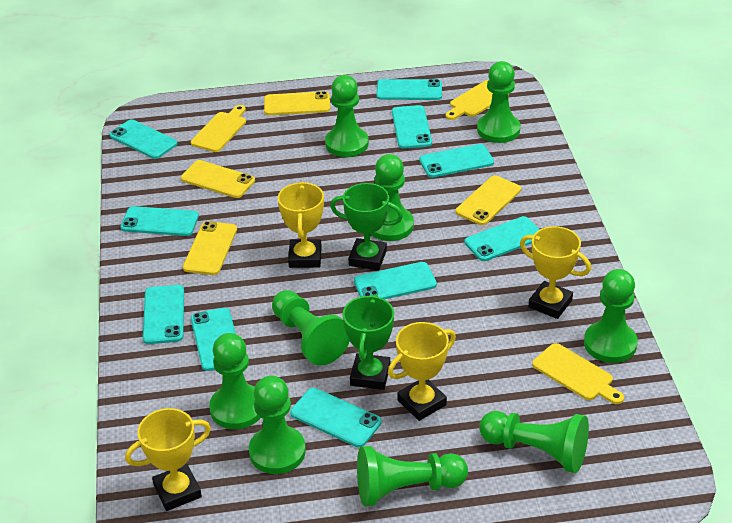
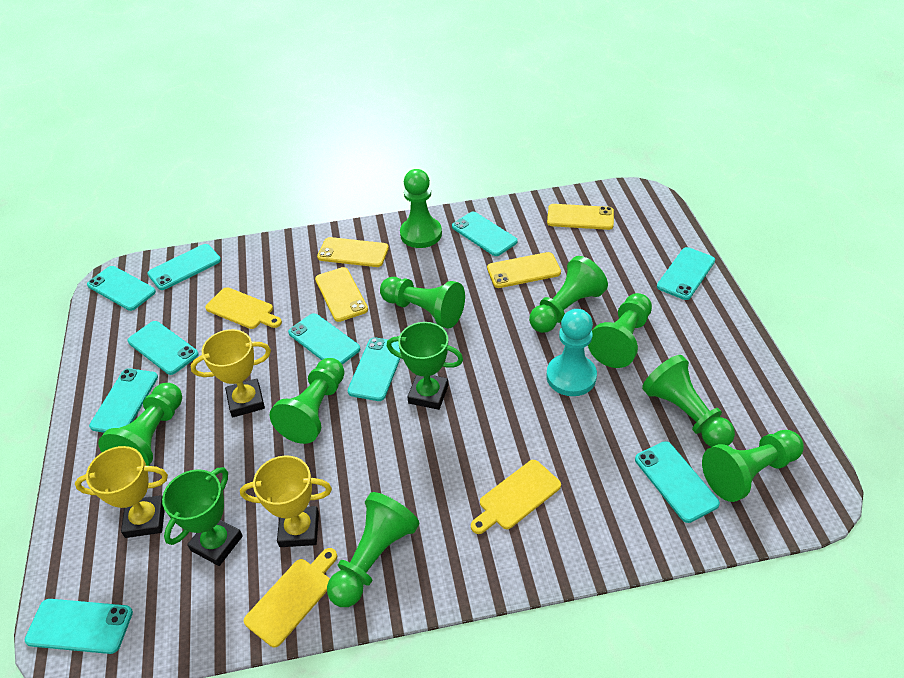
turquoise pawn: none = 0 -> [546,309,597,396] = 1
yellow trophy: [125,408,211,511] [278,182,324,268] [388,322,456,421] [520,226,591,319] = 4 -> [75,446,168,538] [191,329,271,417] [240,456,332,547] = 3

